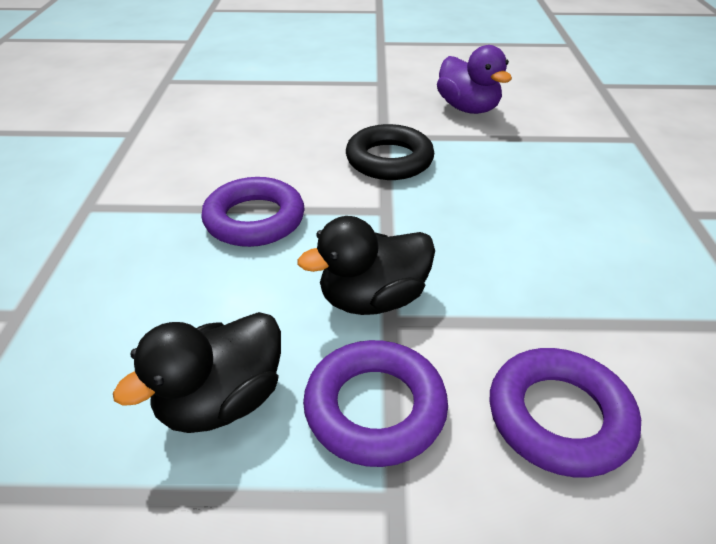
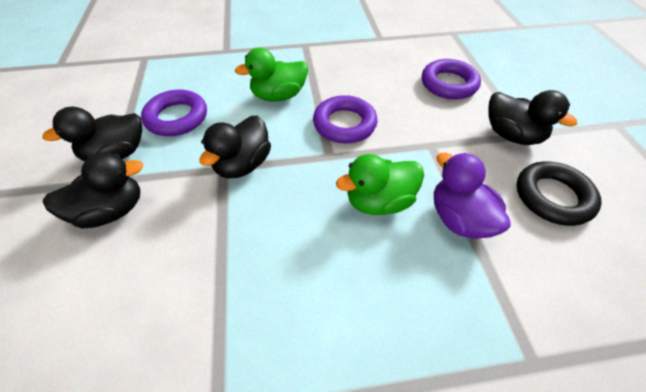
black duck: [113,312,281,433] [298,216,435,315] = 2 -> [42,107,142,161] [43,153,143,229] [199,116,271,178] [488,90,577,145] = 4
green duck: none = 0 -> [235,48,308,101] [336,154,424,215] = 2

